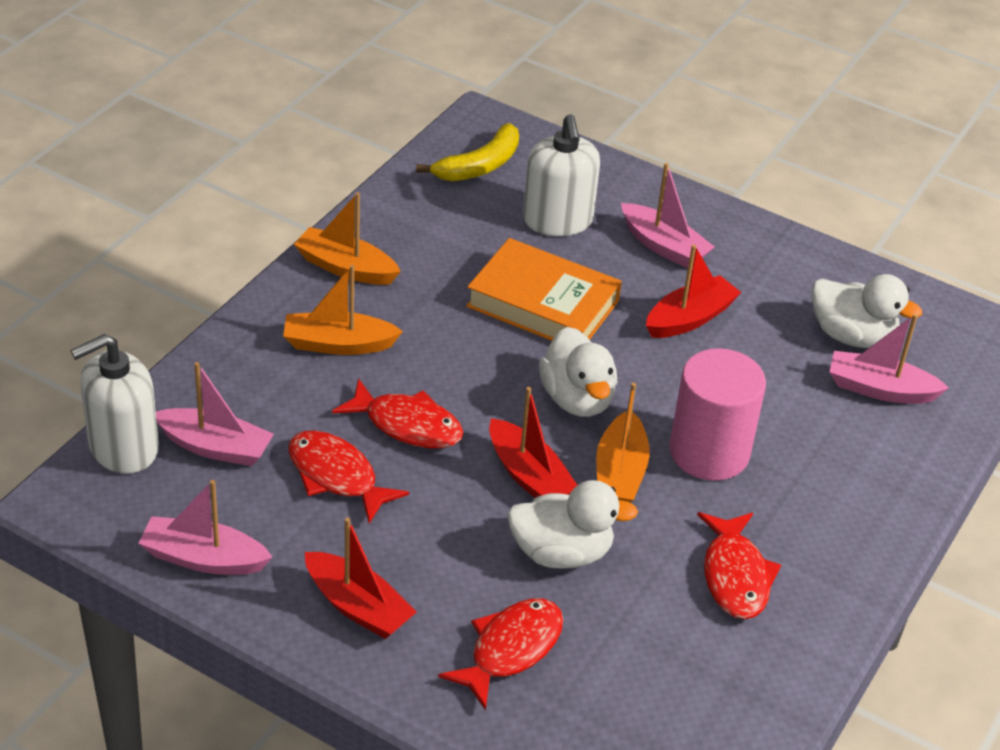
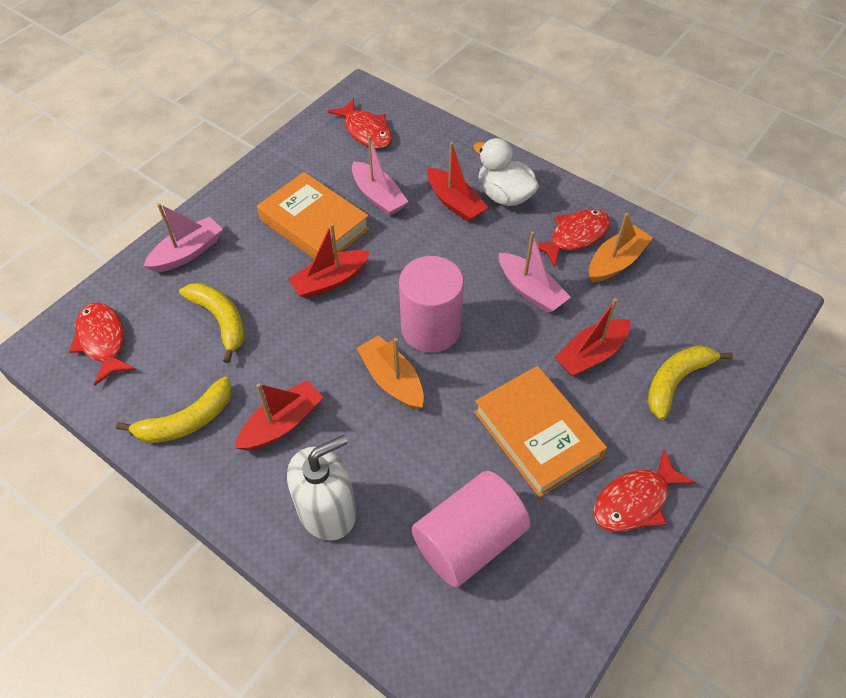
orange boat: [283,265,403,355] [294,192,401,285] [596,383,650,502] = 3 -> [357,335,424,410] [589,213,653,283] = 2
orange book: [466,238,622,341] = 1 -> [257,172,370,259] [474,366,607,497] = 2
pink boat: [138,480,272,575] [156,362,274,466] [621,163,714,269] [830,314,949,404] = 4 -> [143,203,223,273] [352,136,408,216] [499,231,571,313] = 3
pink cylinder: [669,348,766,481] = 1 -> [399,256,464,353] [412,471,530,587] = 2
red boat: [305,517,417,639] [489,387,577,498] [646,244,741,338] = 3 -> [235,380,324,451] [288,223,371,299] [427,142,488,222] [554,298,631,376] = 4
white duck: [507,480,638,569] [539,327,617,417] [811,274,922,348] = 3 -> [473,138,539,206] = 1
white soap dispenser: [70,334,159,474] [523,114,600,236] = 2 -> [287,435,356,540] = 1
yellow banana: [416,123,519,181] = 1 -> [116,377,232,443] [179,283,244,363] [647,345,733,420] = 3

